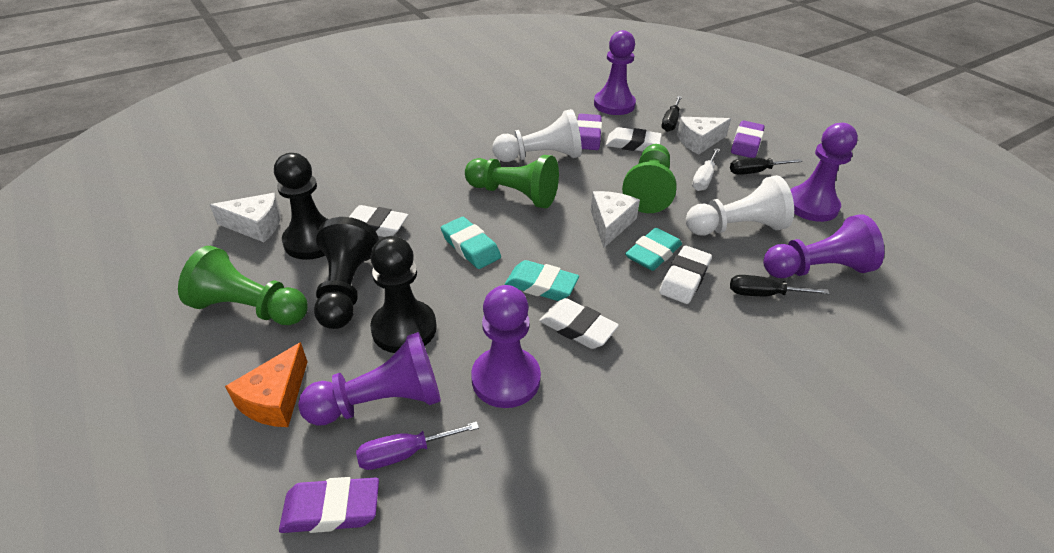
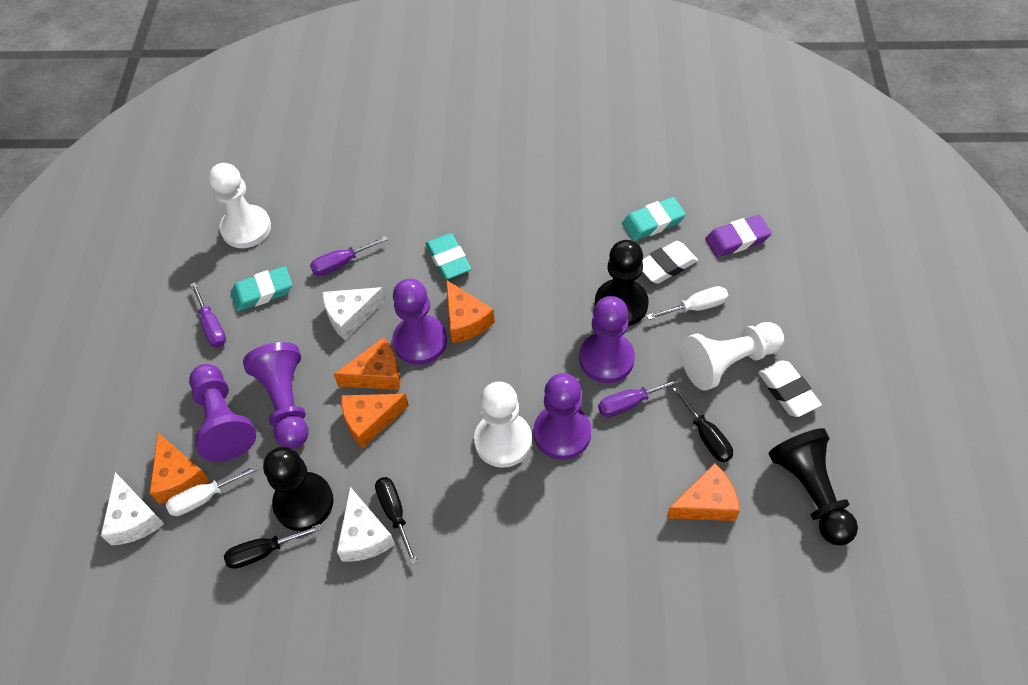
green pawn: [178,246,308,325] [465,155,559,208] [622,144,677,213] = 3 -> none = 0
orange cheese: [225,342,308,427] = 1 -> [150,433,209,504] [334,337,400,390] [341,394,409,449] [446,280,495,343] [667,463,740,521] = 5
purple eraser: [279,477,379,533] [577,114,602,150] [731,120,765,158] = 3 -> [705,215,772,257] = 1
purple screwdriver: [356,421,479,470] = 1 -> [190,282,226,348] [310,236,388,276] [598,377,683,417] = 3
white eraser: [349,205,408,237] [539,298,619,349] [606,127,662,152] [659,246,712,304] = 4 -> [642,241,698,284] [758,360,822,417] = 2
white pawn: [492,109,582,162] [686,175,794,236] = 2 -> [209,163,271,248] [474,381,532,468] [681,322,784,391] = 3
white screwdriver: [692,148,720,191] = 1 -> [166,465,258,516] [646,286,728,320] = 2

